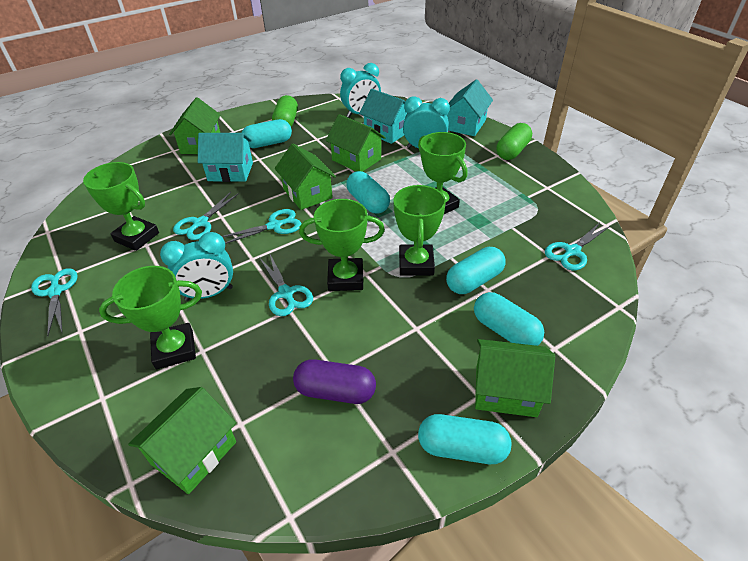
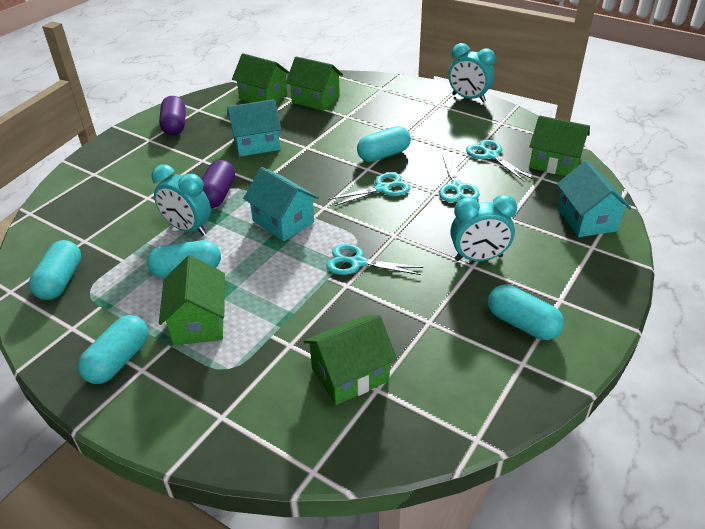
green capsule: [272,95,298,127] [496,123,532,160] = 2 -> none = 0
green trophy: [83,162,159,251] [99,266,202,369] [299,199,385,291] [393,185,446,276] [418,132,467,214] = 5 -> none = 0
purple capsule: [293,359,376,404] = 1 -> [159,96,186,135] [202,160,235,208] = 2
turquoise scissors: [31,268,78,337] [173,192,239,240] [222,209,302,244] [260,255,313,316] [545,222,610,270] = 5 -> [326,244,423,275] [328,172,411,206] [439,157,480,202] [466,140,532,181] = 4

